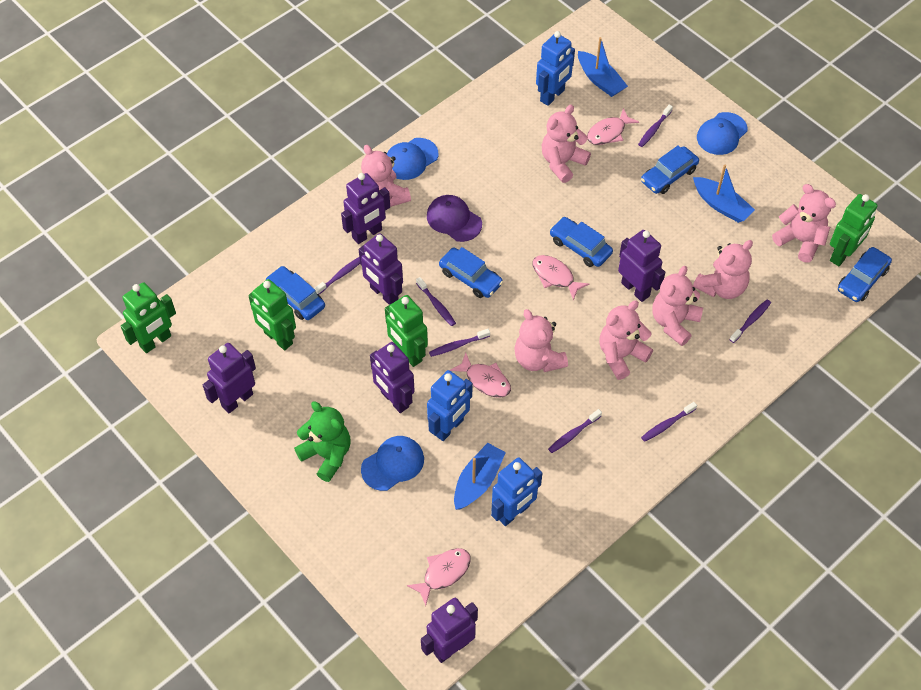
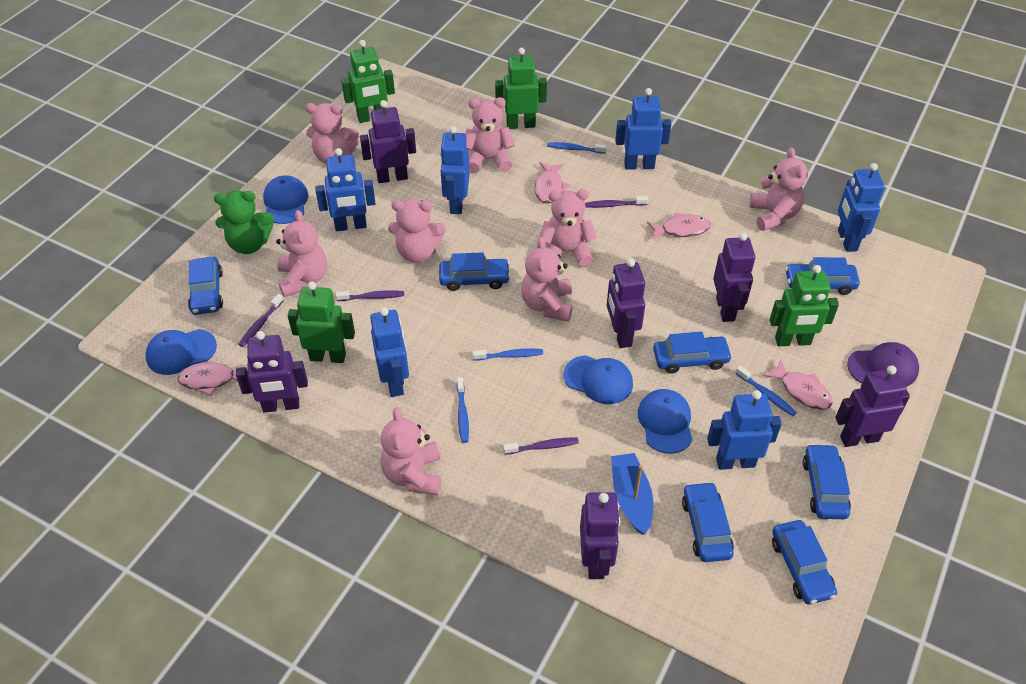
blue boat: [454,443,506,510] [578,37,628,97] [693,165,755,223] = 3 -> [611,453,653,534] = 1
blue cap: [361,436,424,491] [387,138,438,180] [697,112,748,155] = 3 -> [146,329,217,375] [263,175,309,224] [564,355,633,404] [638,389,692,454] = 4
blue car: [265,266,325,320] [439,247,503,298] [550,217,613,267] [641,145,699,194] [838,247,892,302] = 5 -> [188,257,223,315] [439,252,511,291] [653,332,732,374] [682,481,734,562] [772,520,837,604] [785,257,860,295] [803,444,851,519] = 7
blue robot: [427,370,473,441] [491,457,542,526] [536,31,575,106] = 3 -> [315,148,376,231] [370,307,409,397] [440,126,470,214] [615,88,671,170] [707,390,782,470] [838,163,885,252] = 6
blue toothbrush: none = 0 -> [457,377,469,443] [472,348,543,360] [547,142,607,154] [736,366,797,416] = 4
pink teddy bear: [361,145,411,207] [514,309,568,372] [542,105,591,183] [599,301,653,380] [653,266,703,346] [693,240,753,299] [772,184,836,263] = 7 -> [276,210,327,297] [305,103,359,164] [381,407,441,495] [388,199,446,263] [465,97,515,173] [521,237,572,322] [540,189,597,267] [749,147,808,231] = 8
purple toothbrush: [314,257,360,295] [416,277,456,326] [429,329,490,357] [548,409,602,453] [638,105,673,147] [641,402,697,442] [729,299,771,343] = 7 -> [238,294,284,347] [336,290,404,301] [503,437,579,455] [585,196,648,208] = 4

